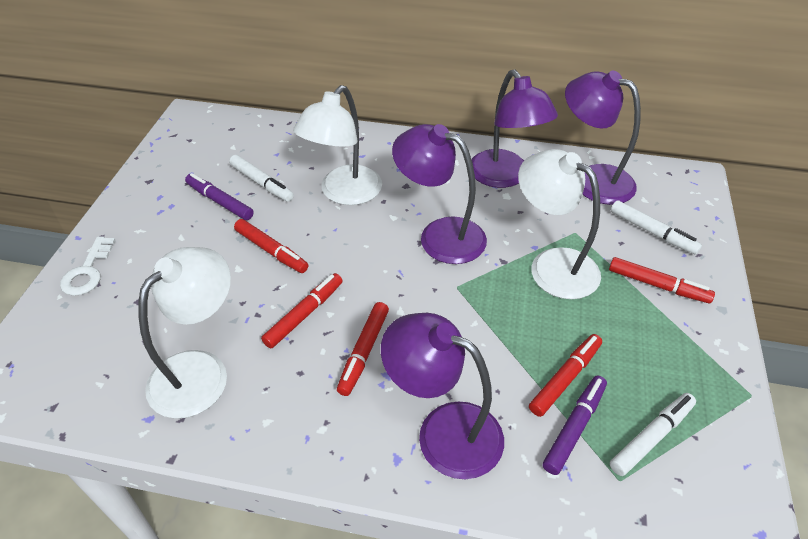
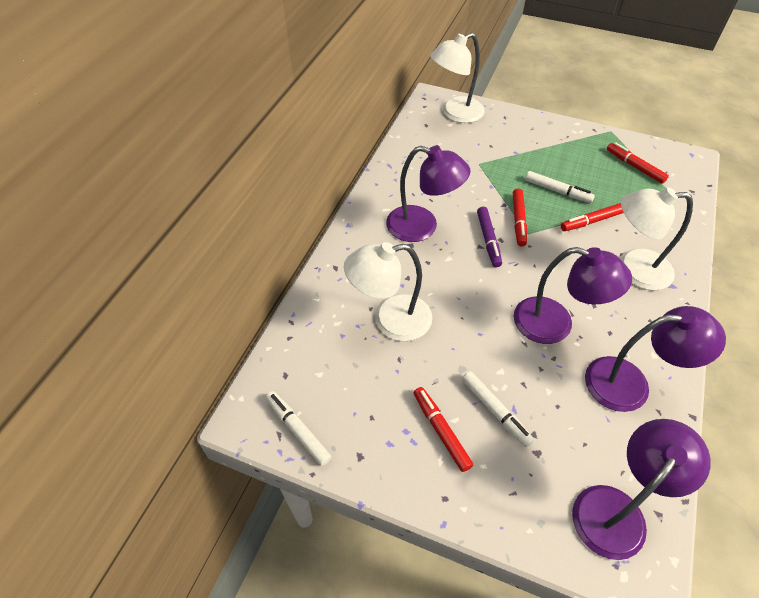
purple marker: [185,173,254,220] [543,375,607,475] = 2 -> [477,207,502,267] = 1
red marker: [234,219,308,273] [261,273,343,348] [337,302,389,396] [529,334,602,417] [609,257,715,303] = 5 -> [413,387,473,472] [513,189,527,246] [561,203,624,231] [607,142,669,184] = 4
white key: [60,236,116,296] = 1 -> none = 0

